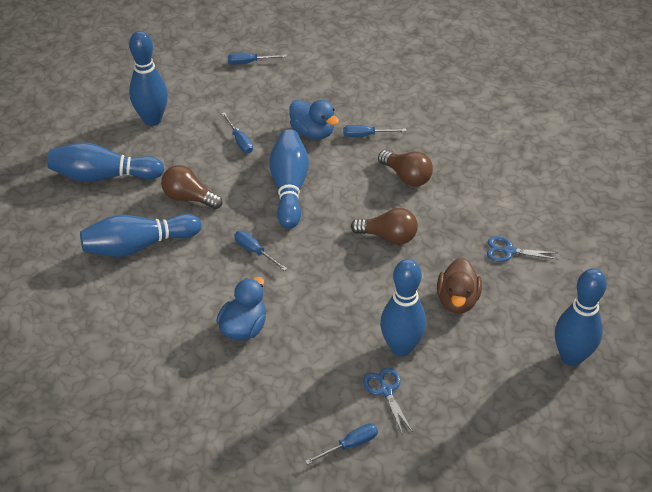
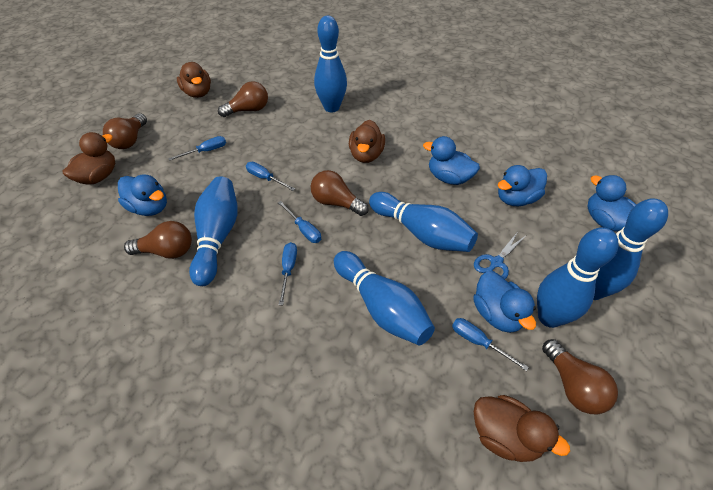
blue duck: [216,277,266,341] [289,100,339,140] = 2 -> [118,174,167,216] [423,136,480,185] [473,271,536,333] [498,165,547,206] [587,175,636,232] = 5
blue scissors: [363,368,413,435] [487,236,559,262] = 2 -> [474,233,526,279] = 1
brown duck: [437,258,482,314] = 1 -> [63,132,115,185] [177,62,211,98] [349,120,385,163] [474,395,570,462] = 4
brown light bulb: [161,165,223,209] [351,208,418,244] [378,150,433,186] = 3 -> [103,113,147,149] [124,221,192,259] [218,81,268,117] [311,170,369,216] [542,339,618,414] = 5

